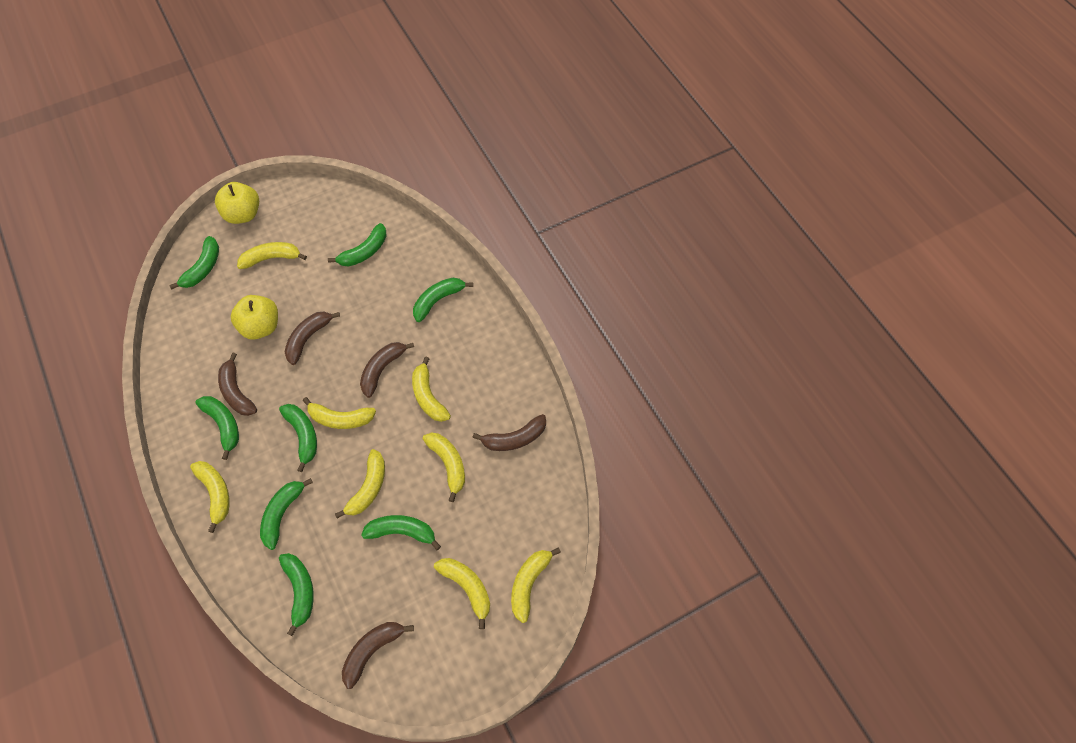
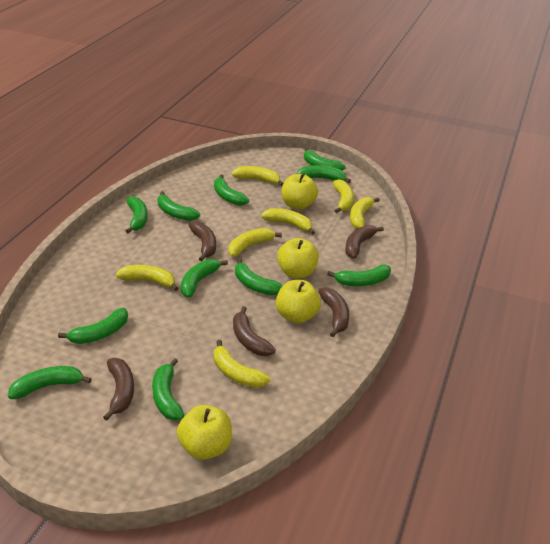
green banana: [169,236,219,289] [195,396,239,460] [260,478,313,550] [279,404,317,472] [279,553,314,636] [328,223,387,266] [361,515,441,550] [413,278,473,322] = 8 -> [8,366,92,399] [58,308,128,344] [126,196,148,233] [152,358,184,420] [157,191,200,221] [181,259,228,297] [214,174,249,206] [235,258,283,295] [297,165,351,183] [304,148,346,171] [327,265,391,286] = 11
yellow apple: [215,182,259,224] [231,295,278,339] = 2 -> [177,405,232,460] [276,280,321,323] [277,238,319,278] [282,173,318,210] = 4
yellow banana: [190,461,229,533] [237,242,307,269] [303,397,376,429] [335,449,385,518] [412,356,451,422] [423,432,465,502] [434,558,490,629] [511,548,561,623] = 8 -> [116,265,179,291] [214,340,270,388] [229,228,282,257] [231,166,283,186] [261,208,315,235] [333,179,354,213] [350,197,380,229] = 7

